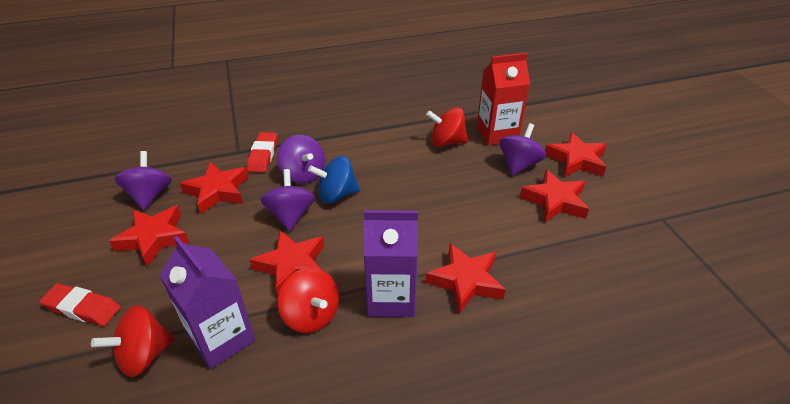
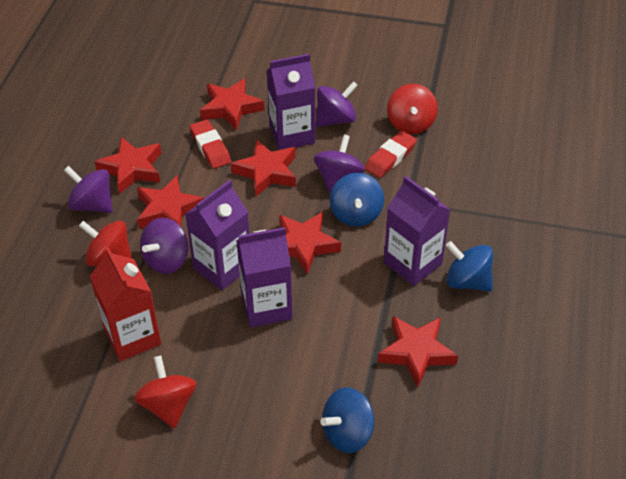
blue spinning top: [308,156,360,203] = 1 -> [320,387,374,453] [330,173,384,227] [446,241,493,291] = 3
purple carton: [160,236,255,369] [364,210,418,317] = 2 -> [185,180,249,290] [236,227,293,327] [266,54,315,150] [384,176,451,286] = 4

